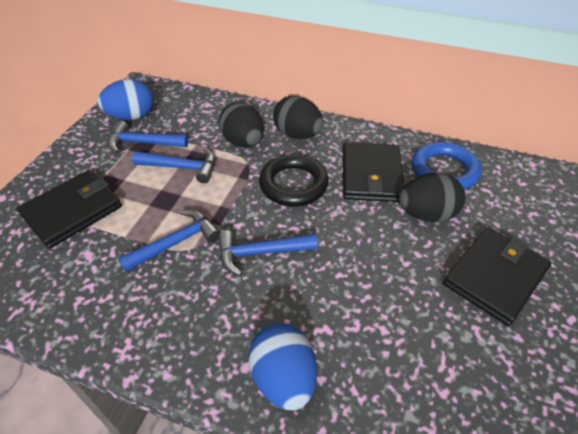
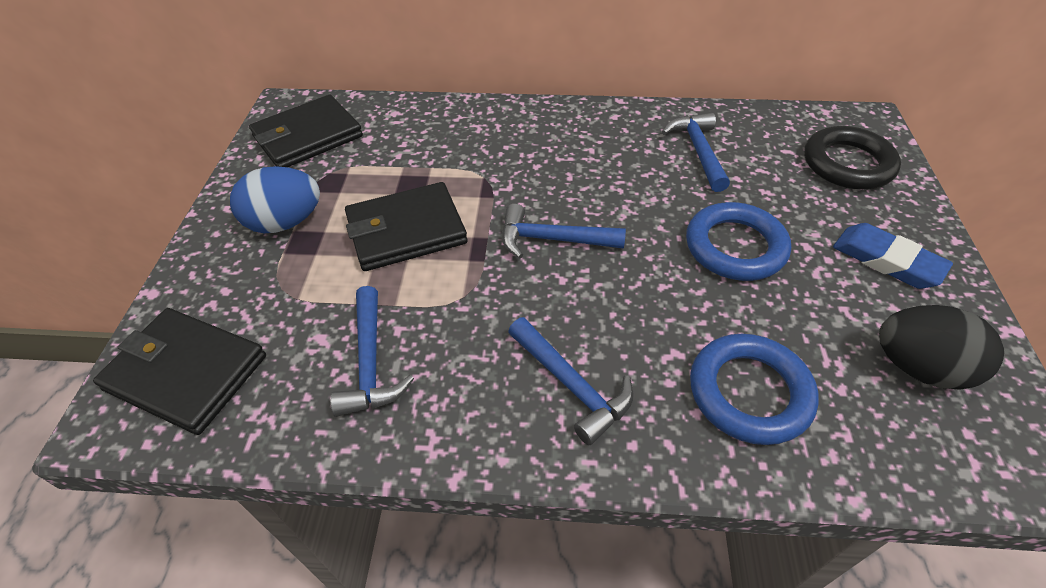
black egg: [218,102,264,148] [273,96,324,139] [399,173,465,222] = 3 -> [879,305,1004,390] = 1
blue egg: [98,79,154,120] [248,323,317,410] = 2 -> [230,166,320,233] = 1
blue eraser: none = 0 -> [833,223,953,289] = 1
blue ring: [412,142,482,190] = 1 -> [686,202,791,281] [690,334,819,445] = 2

